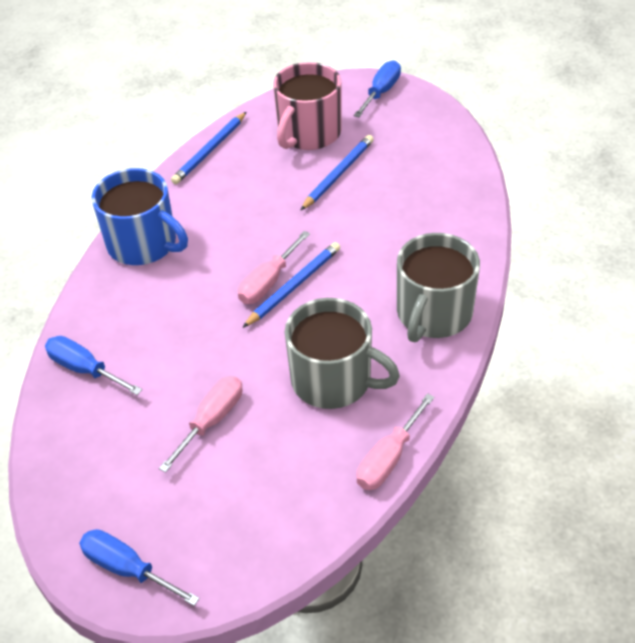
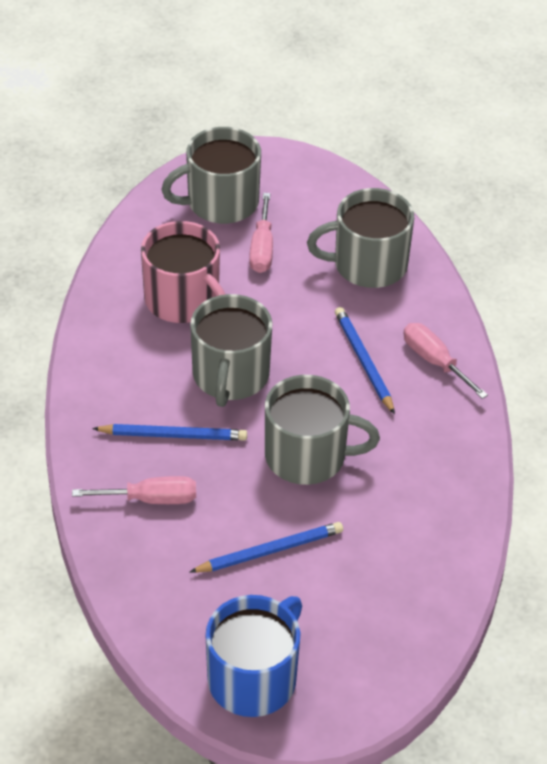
blue screwdriver: [45,336,142,395] [79,529,200,606] [354,60,401,117] = 3 -> none = 0
grey mug: [285,298,400,409] [397,233,480,342] = 2 -> [161,127,261,224] [190,294,273,407] [265,375,380,485] [307,188,414,288] = 4

